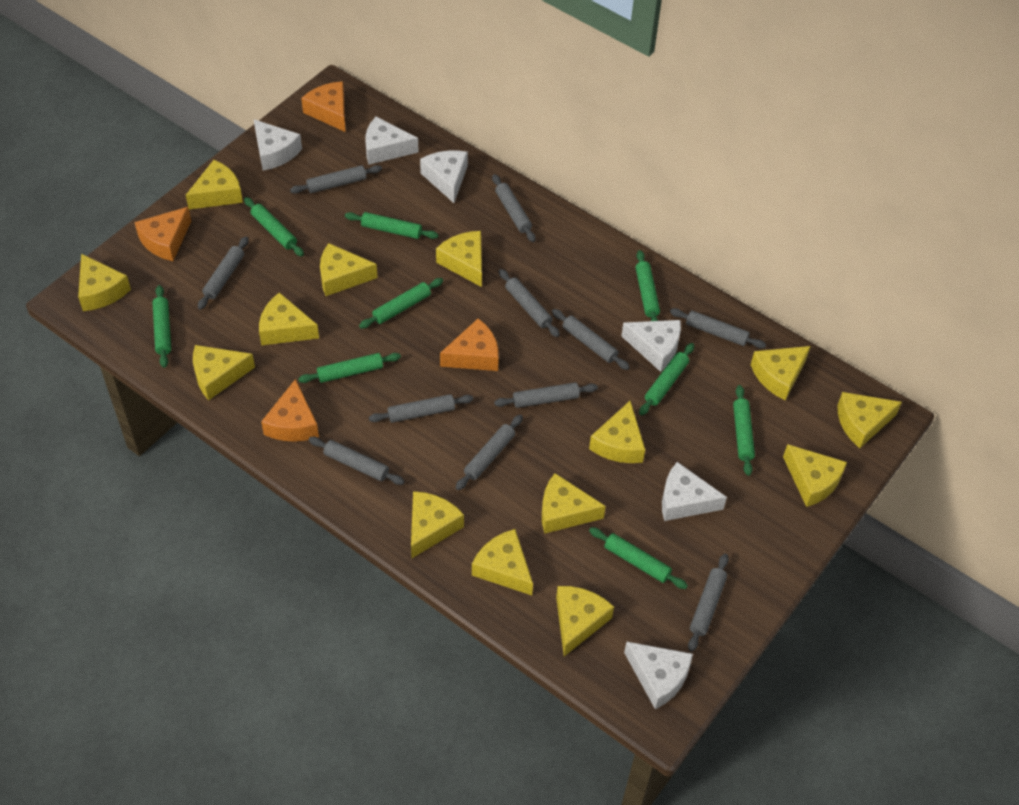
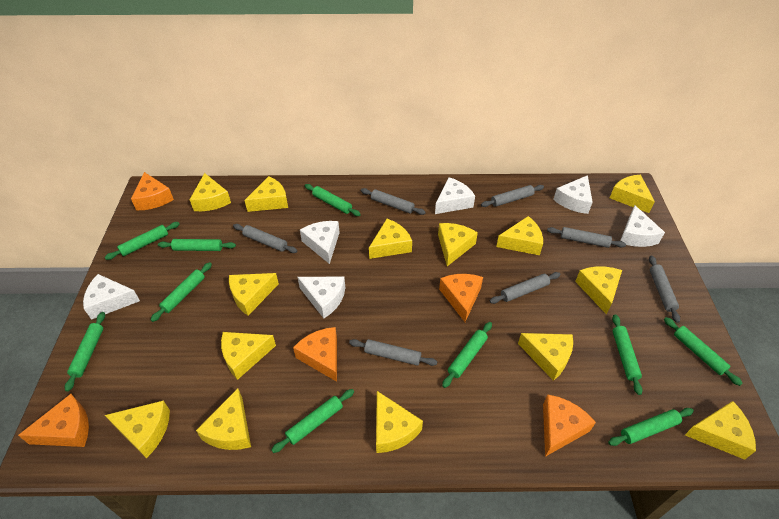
green rolling pin: [152,285,171,368] [244,197,304,257] [298,353,401,383] [345,212,438,239] [359,278,443,329] [589,527,688,589] [635,250,660,321] [639,343,694,415] [733,385,755,476] = 9 -> [65,312,105,392] [105,222,180,260] [150,262,212,322] [158,239,236,251] [272,389,354,453] [305,184,361,216] [442,322,492,388] [608,408,694,446] [612,314,643,395] [664,317,743,386] = 10
grey rolling pin: [198,236,249,310] [290,165,382,194] [309,437,405,485] [369,394,473,423] [456,415,523,490] [492,174,536,242] [494,382,598,408] [499,269,560,337] [552,309,630,370] [670,308,766,349] [688,554,729,652] = 11 -> [233,224,297,253] [349,339,437,366] [361,188,426,215] [481,185,544,207] [490,272,560,304] [547,227,626,248] [649,256,680,323] = 7
orange cheese: [134,207,191,261] [261,379,319,442] [301,81,345,132] [440,318,499,371] = 4 -> [18,394,89,447] [131,172,174,210] [293,327,337,382] [439,274,483,322] [543,395,596,457] = 5

